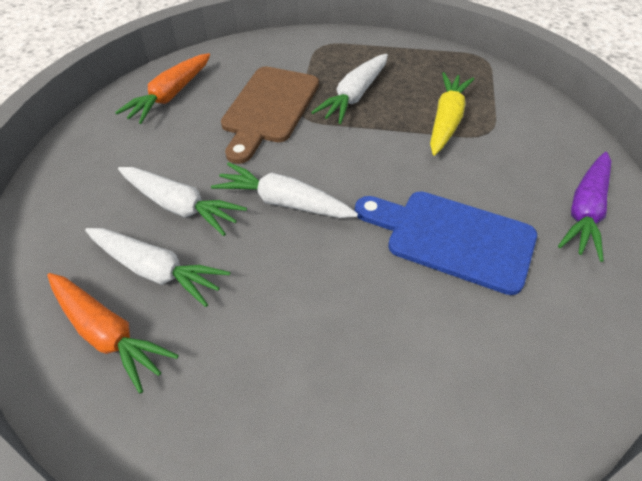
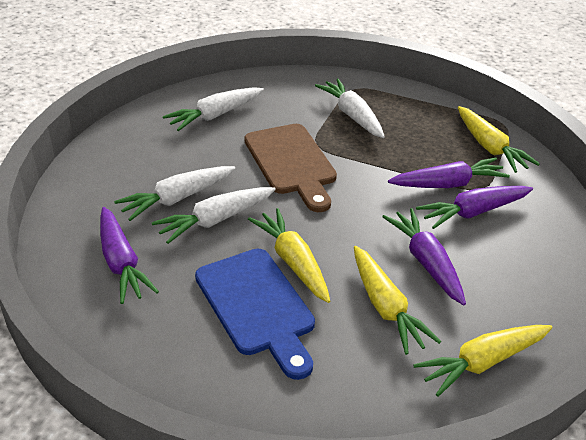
orange carrot: [47,273,179,394] [115,53,210,124] = 2 -> none = 0
purple carrot: [558,152,611,262] = 1 -> [100,207,159,304] [382,208,466,305] [388,158,510,188] [416,186,533,229] = 4
yellow carrot: [430,72,474,156] = 1 -> [248,208,330,303] [354,246,441,355] [413,325,553,397] [458,106,540,173] = 4

